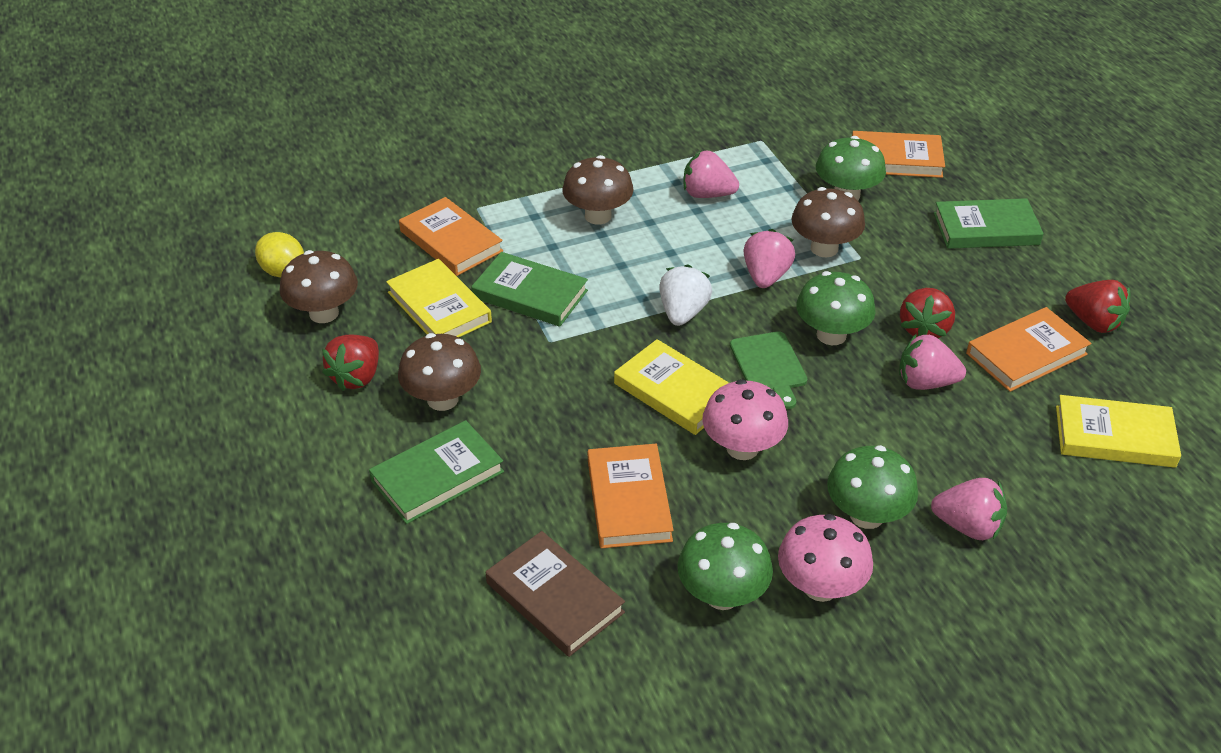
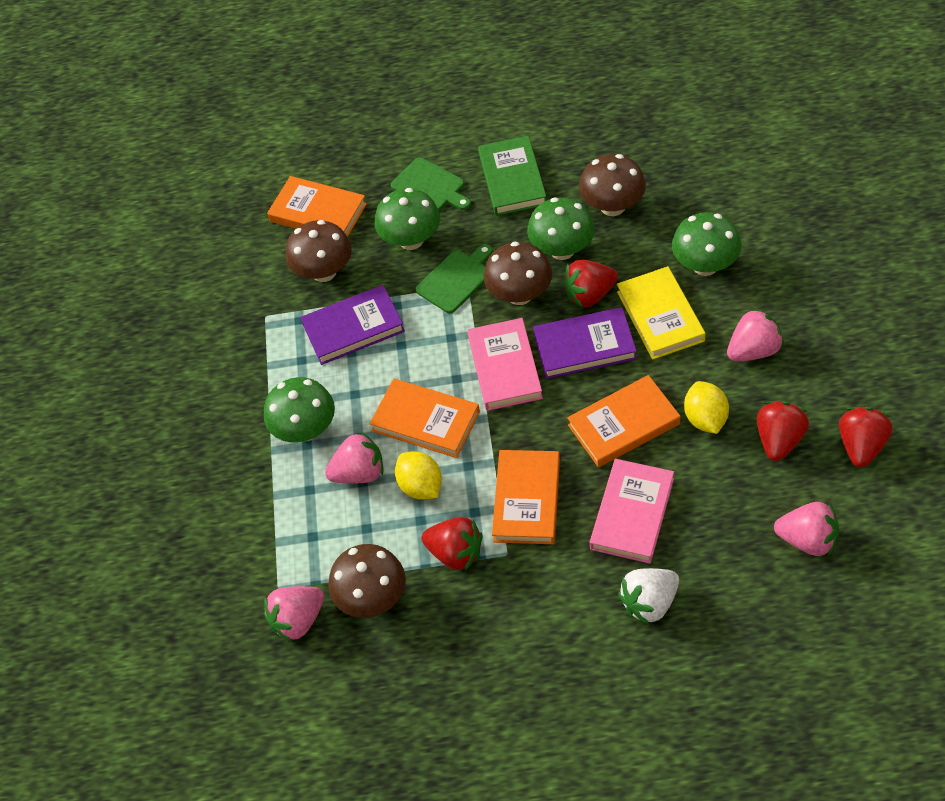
brown book: [486,531,625,657] = 1 -> none = 0
green book: [369,420,504,524] [471,252,588,327] [934,198,1044,249] = 3 -> [478,136,546,216] = 1
green cutting board: [730,331,807,409] = 1 -> [391,157,471,211] [416,244,493,313] = 2
pink book: none = 0 -> [468,318,543,411] [590,459,674,564] = 2
pink mushroom: [702,379,788,460] [778,514,873,602] = 2 -> none = 0
purple book: none = 0 -> [301,285,405,365] [533,307,637,379] = 2
red strawberry: [322,335,379,391] [900,288,955,338] [1065,280,1130,333] = 3 -> [422,517,483,571] [563,260,618,307] [757,401,809,461] [839,407,893,468] = 4
yellow book: [386,259,492,338] [614,339,729,435] [1056,395,1181,468] = 3 -> [617,266,706,360] = 1
yellow lemon: [255,232,304,277] = 1 -> [395,451,442,500] [684,381,729,434] = 2

